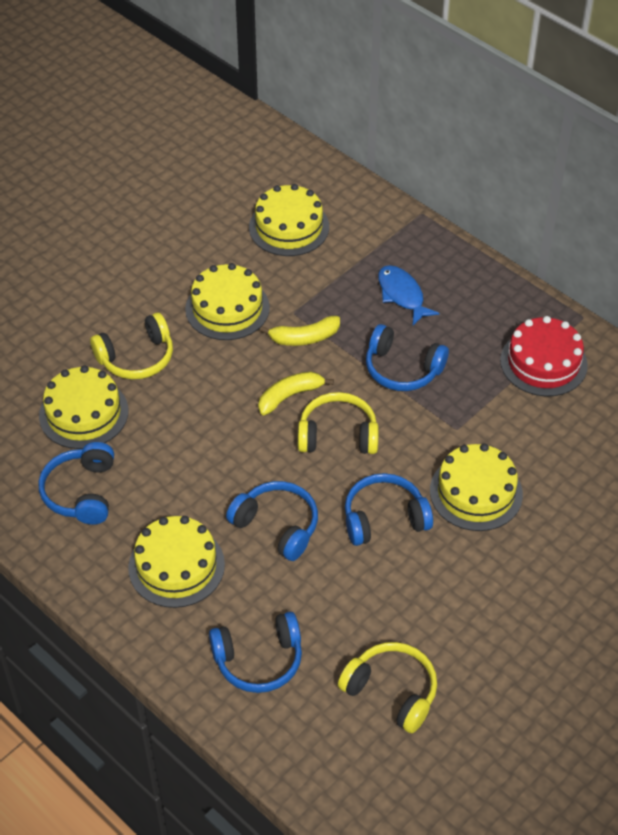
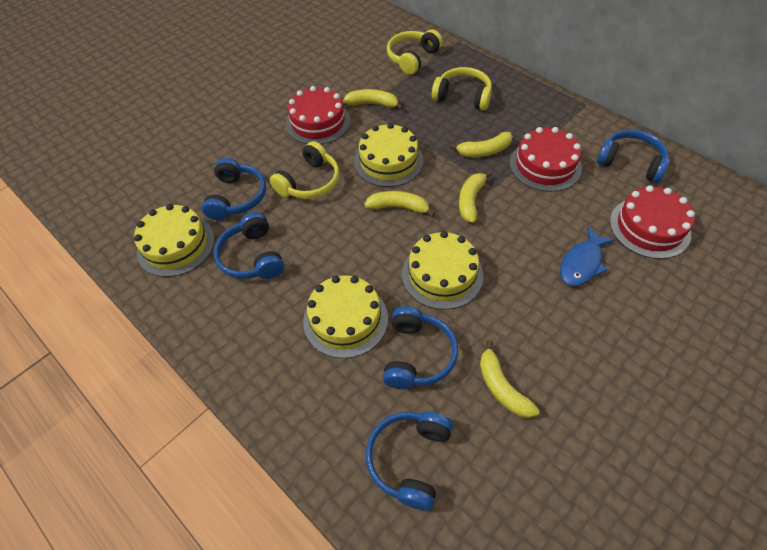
red cake: [500,316,588,396] = 1 -> [286,86,350,145] [510,127,582,192] [610,185,695,259] = 3
yellow banana: [258,371,334,415] [260,316,340,346] = 2 -> [343,89,403,110] [364,191,435,217] [449,132,513,157] [459,171,492,223] [480,340,540,418] = 5
yellow cake: [39,365,128,449] [128,516,225,608] [185,263,270,340] [249,184,329,256] [430,443,523,531] = 5 -> [134,204,214,277] [303,275,388,358] [354,123,423,187] [402,231,483,310] = 4

